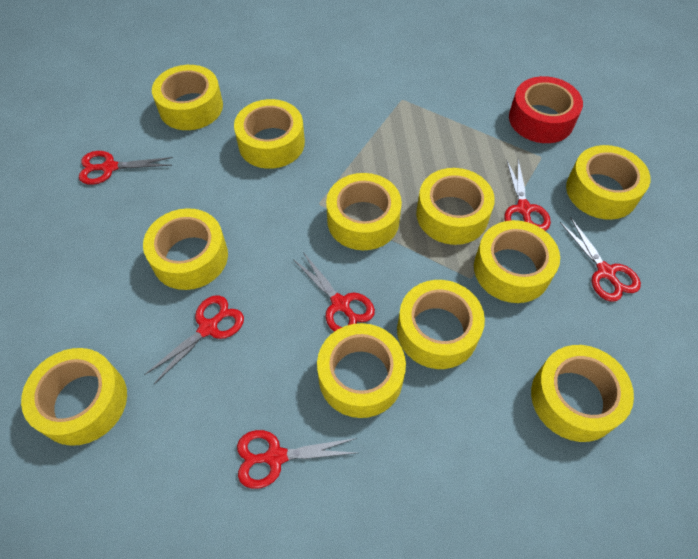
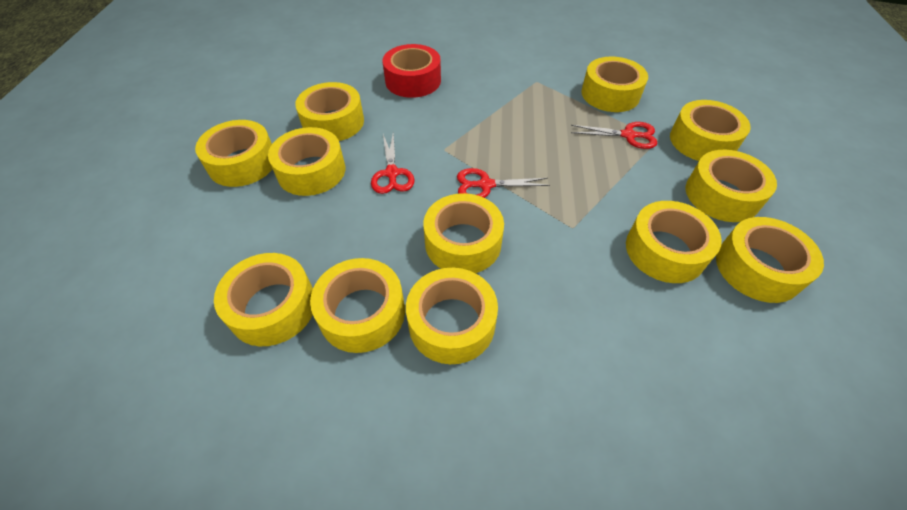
red scissors: [79,151,173,185] [144,295,244,384] [237,430,357,489] [293,252,375,332] [504,159,551,231] [560,217,641,302] = 6 -> [371,133,414,194] [457,168,550,198] [571,122,657,149] = 3
yellow tape: [21,348,127,446] [143,208,228,290] [152,65,223,130] [234,99,305,169] [317,323,406,418] [326,173,402,250] [397,280,485,369] [416,168,495,245] [474,220,560,303] [531,345,634,442] [566,145,650,220] = 11 -> [195,120,272,187] [214,253,313,346] [268,127,345,196] [295,82,364,141] [310,258,405,353] [406,268,498,364] [423,193,504,273] [581,57,648,112] [626,201,722,283] [670,100,751,161] [685,150,777,222] [716,217,824,303] = 12

